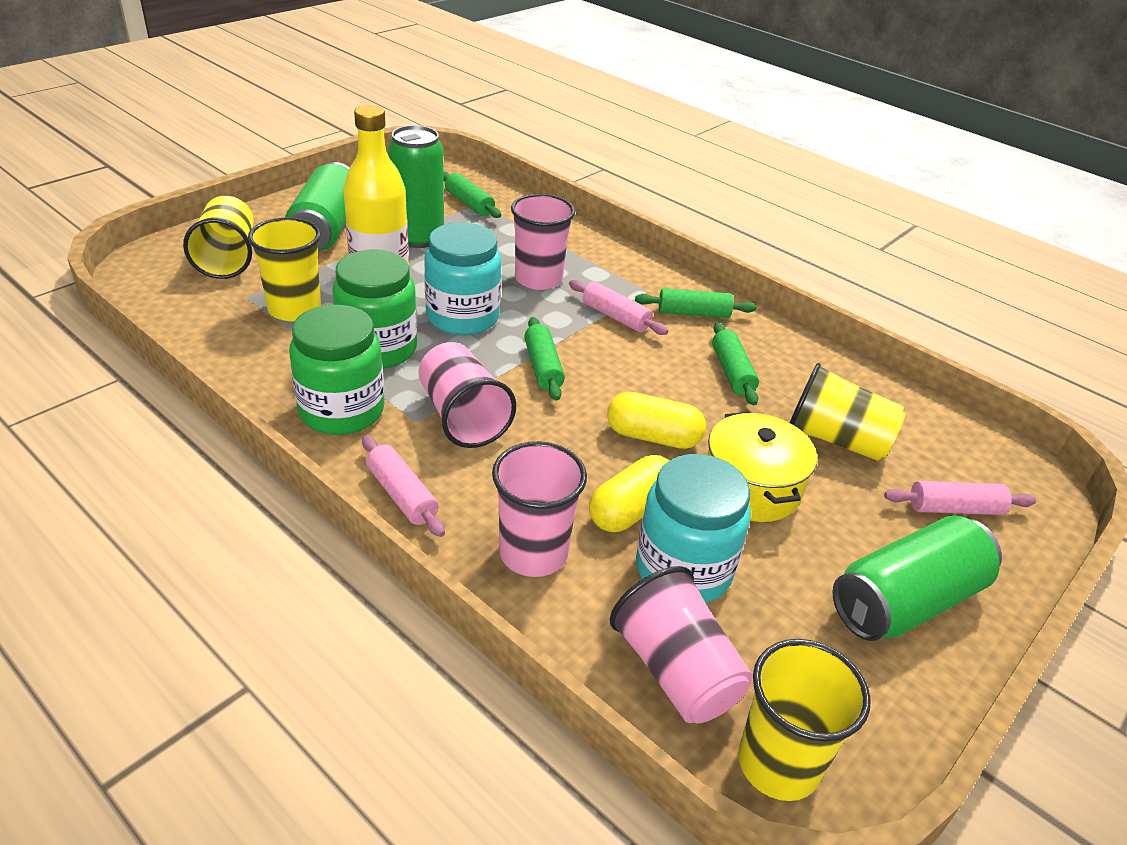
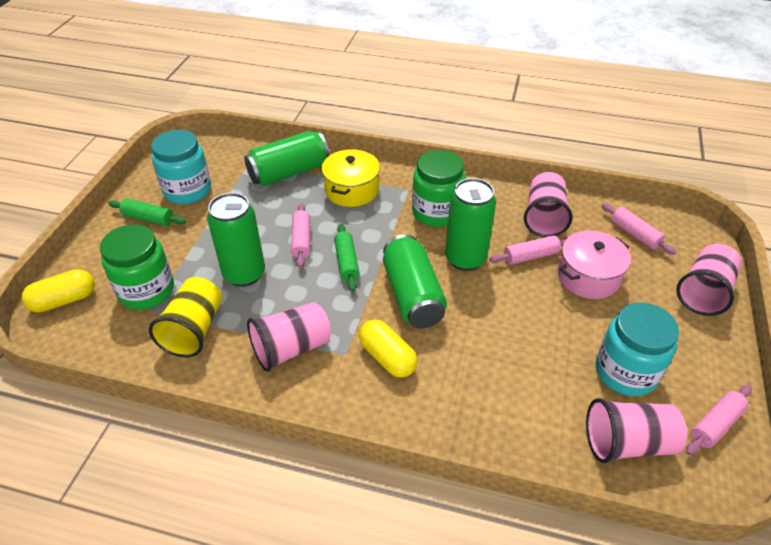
green can: [285,162,350,251] [388,125,444,248] [832,515,1002,641] = 3 -> [207,193,265,287] [244,131,329,186] [383,235,447,329] [445,178,496,271] = 4
green rolling pin: [444,172,501,218] [524,317,565,401] [635,288,756,318] [712,322,759,405] = 4 -> [108,199,186,226] [334,224,360,291] = 2
pink pot: none = 0 -> [558,231,631,299] = 1
pink rolling pin: [362,436,445,537] [569,280,668,335] [884,481,1036,515] = 3 -> [291,203,310,268] [489,235,568,265] [602,203,676,255] [686,385,752,455] = 4
yellow bottle: [343,105,409,265] = 1 -> none = 0
yellow cup: [183,196,254,279] [248,217,321,321] [738,639,871,801] [790,363,906,461] = 4 -> [149,277,222,357] = 1

